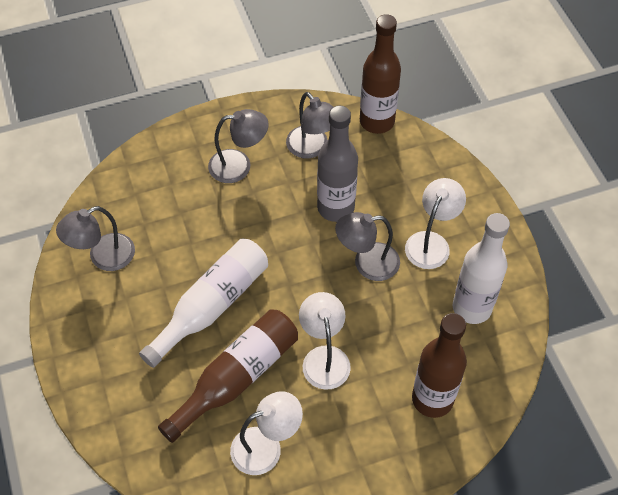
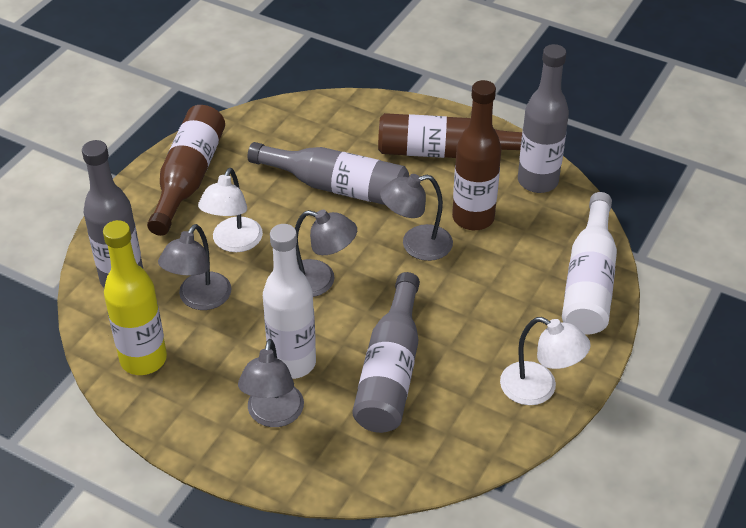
grey bottle: [317,106,358,222] = 1 -> [82,140,143,288] [247,142,409,205] [352,272,420,433] [518,44,569,193] = 4
white lamp: [230,391,303,475] [299,292,351,390] [405,178,466,269] = 3 -> [198,168,263,252] [500,317,590,405] = 2
yellow bottle: none = 0 -> [103,220,167,375] = 1

